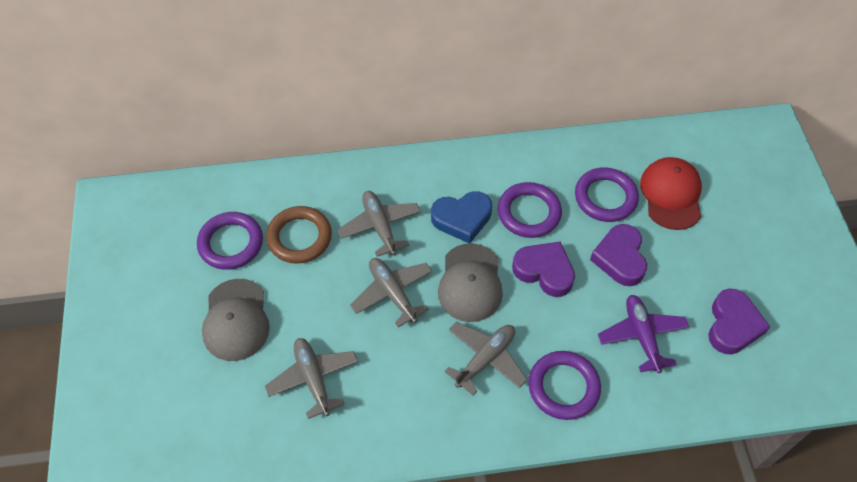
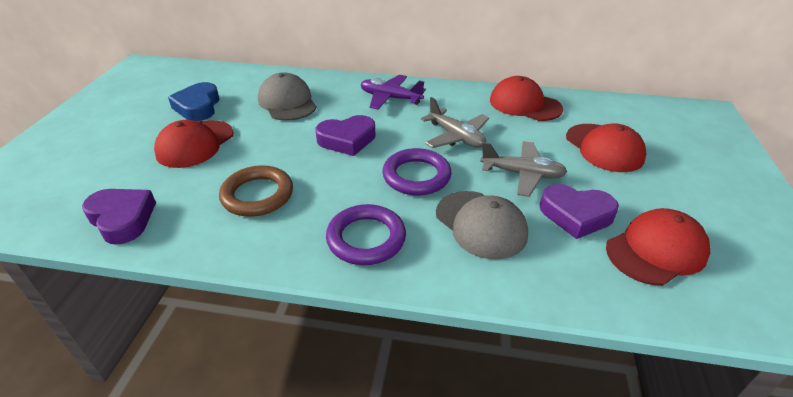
grey plane: [265,338,358,419] [337,191,421,257] [350,258,432,327] [445,322,527,395] = 4 -> [421,97,489,148] [480,141,567,197] = 2
purple ring: [197,212,263,270] [498,182,562,238] [528,351,601,420] [575,167,639,222] = 4 -> [326,204,406,265] [382,148,452,195] = 2
red cap: [640,157,702,230] = 1 -> [154,120,234,168] [490,76,563,121] [566,123,647,172] [606,208,710,286] = 4

